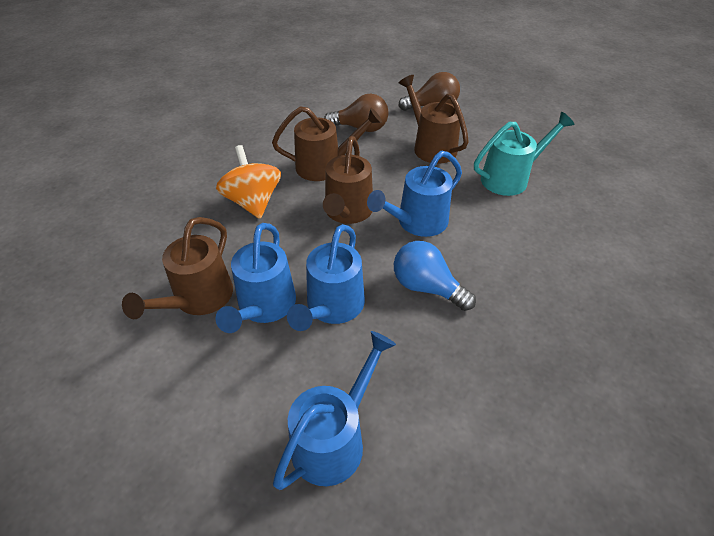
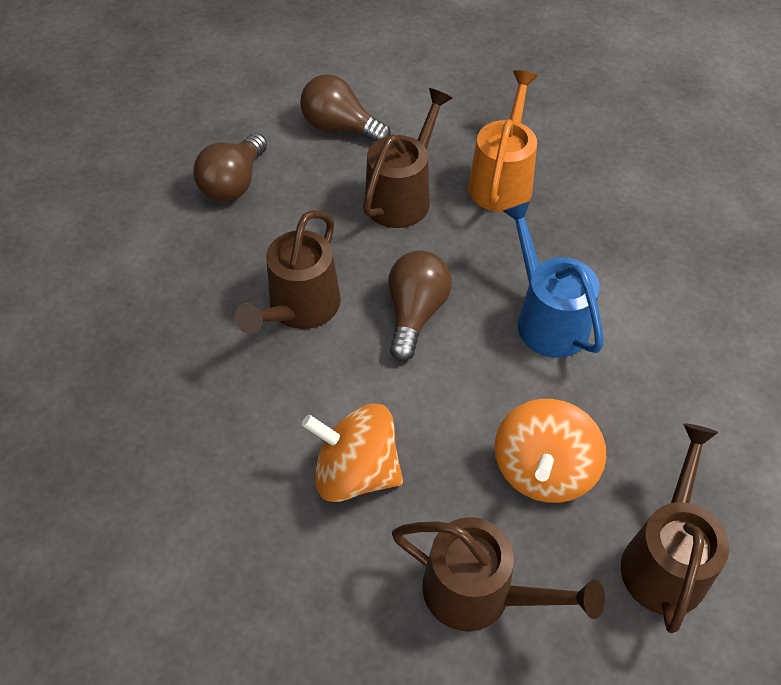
blue light bulb: [394,241,476,311] = 1 -> none = 0
blue watering can: [215,223,296,333] [273,331,396,490] [287,224,365,331] [367,151,462,237] = 4 -> [503,201,604,358] = 1
brown light bulb: [324,93,388,132] [399,72,460,111] = 2 -> [193,133,267,202] [300,74,391,142] [388,250,452,361] = 3
orange spinning top: [216,145,281,219] = 1 -> [302,403,403,502] [494,399,606,503] = 2
orange watering can: none = 0 -> [468,70,538,212] = 1
turquoise watering can: [474,112,574,196] = 1 -> none = 0

